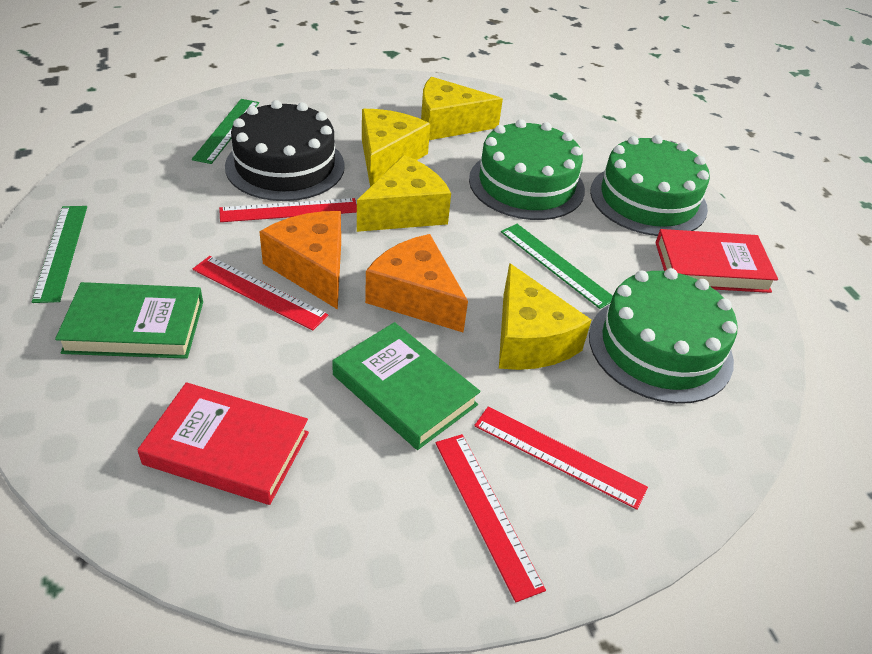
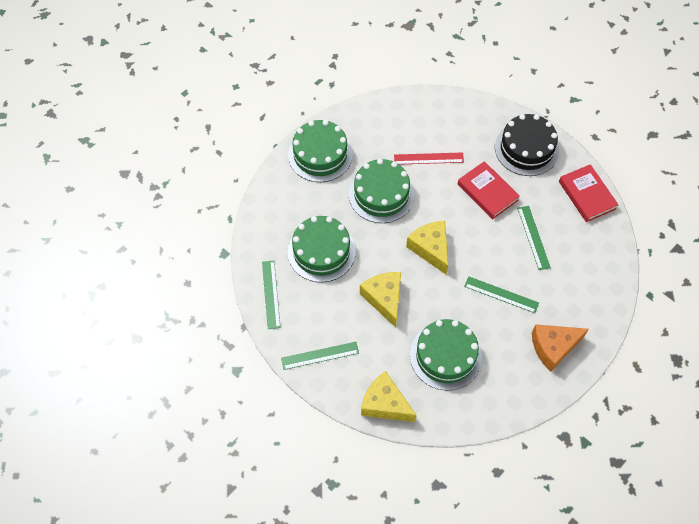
green book: [55,282,203,359] [332,322,481,450] = 2 -> none = 0
green cake: [469,119,585,220] [589,268,737,404] [590,135,710,236] = 3 -> [288,120,353,182] [288,216,356,282] [349,159,414,223] [410,319,482,390] = 4
green ruler: [32,206,87,303] [192,99,259,164] [501,224,613,309] = 3 -> [262,260,281,329] [281,342,359,370] [464,276,539,313] [517,206,551,270] = 4
orange cheese: [259,211,341,310] [365,234,468,333] = 2 -> [532,324,589,372] = 1
red ruler: [193,256,328,331] [219,198,357,222] [435,434,546,602] [474,407,648,510] = 4 -> [394,152,464,165] = 1
yellow cheese: [357,155,451,232] [362,109,430,187] [421,77,503,140] [499,263,591,370] = 4 -> [360,272,401,328] [361,371,417,422] [406,221,448,275] = 3

